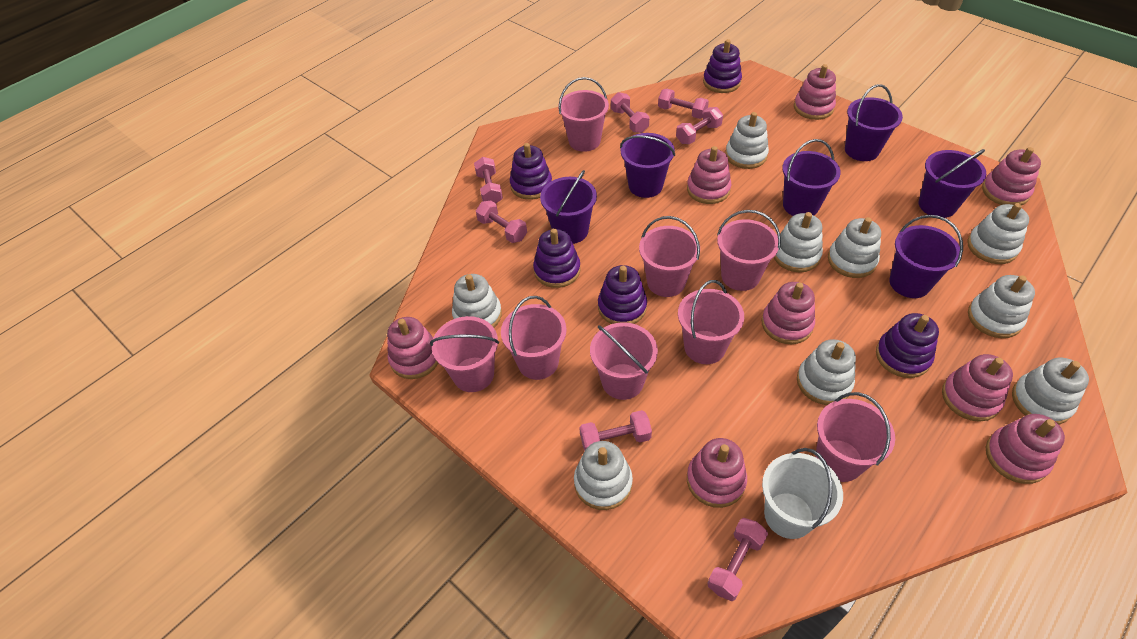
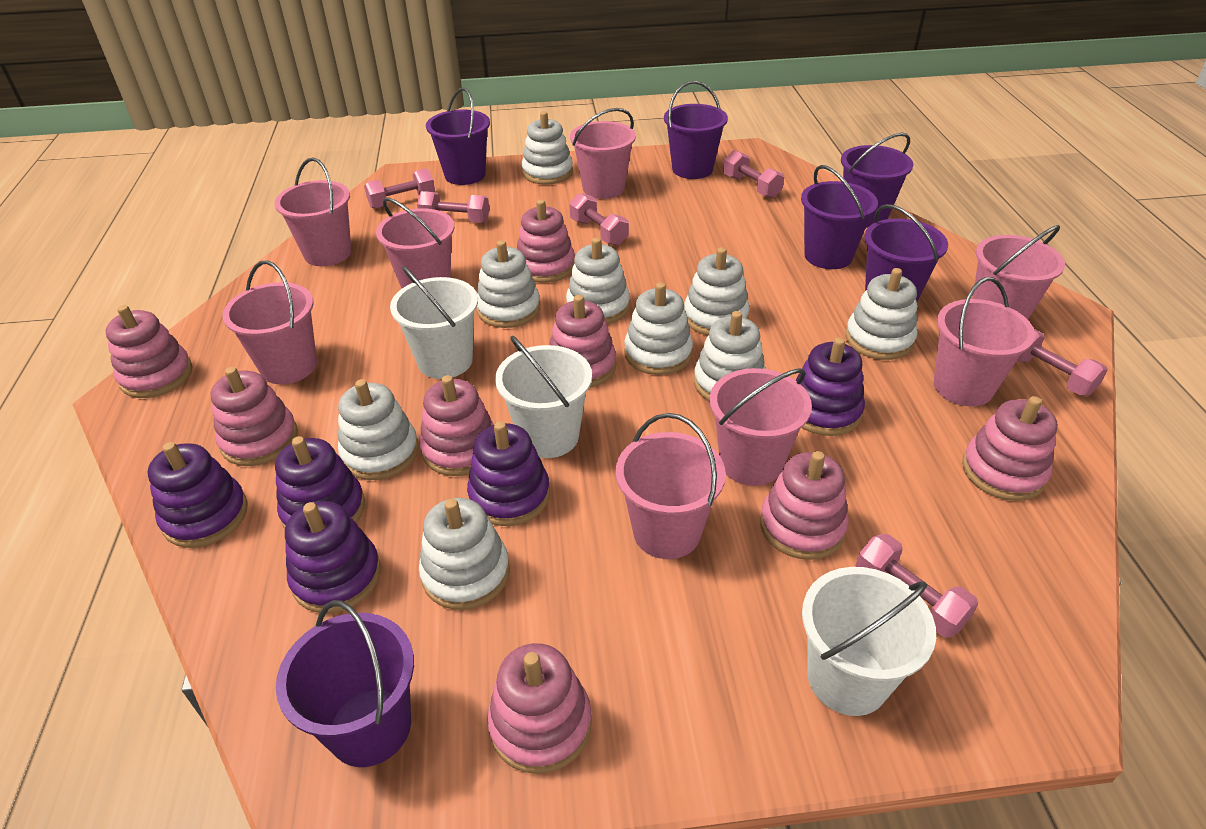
pink dumbbell: [474,157,503,203] [476,201,527,243] [579,410,652,451] [611,92,650,133] [658,89,709,119] [676,107,723,144] [707,518,768,601] = 7 -> [364,168,435,209] [417,191,490,223] [569,193,629,246] [723,150,784,198] [856,534,978,638] [1017,329,1108,396] = 6
white bucket: [762,448,843,539] = 1 -> [390,266,478,379] [495,336,592,458] [802,567,936,716] = 3

